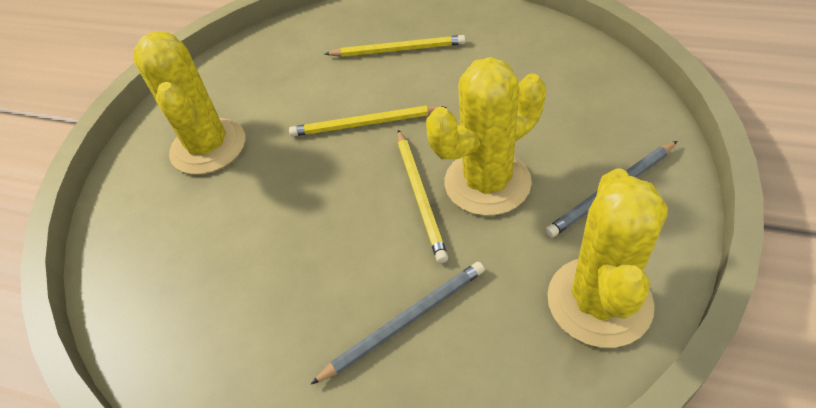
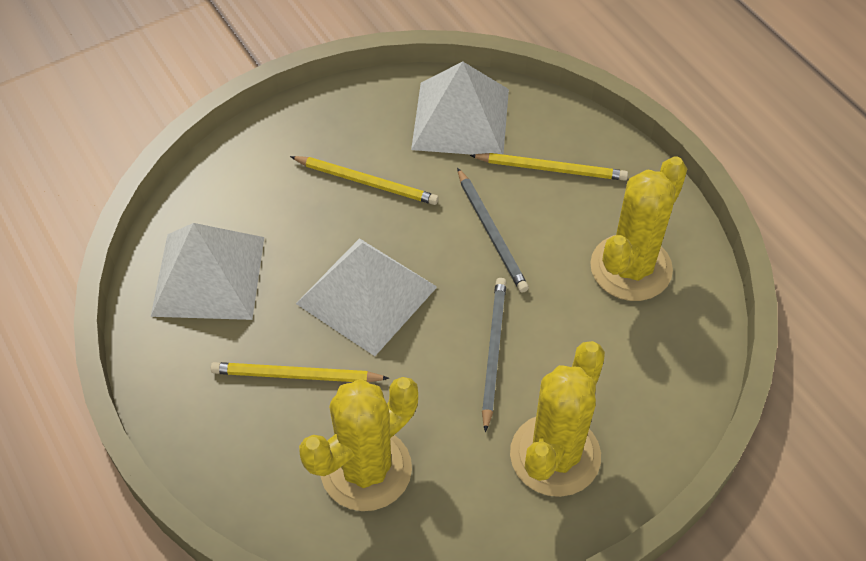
white pyramid: none = 0 -> [151,223,264,320] [296,238,437,356] [411,61,509,155] = 3

